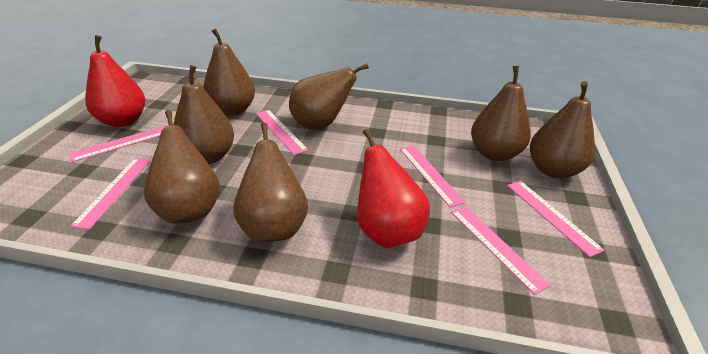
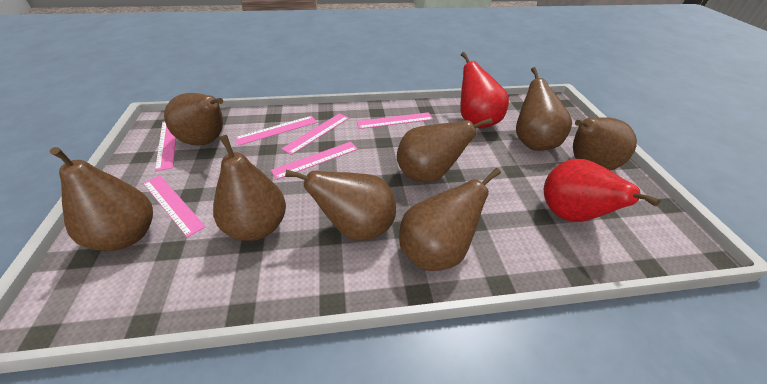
brown pear: [144,110,220,224] [173,65,234,164] [203,28,255,116] [233,123,308,242] [289,63,369,128] [471,66,531,161] [530,81,595,178] = 7 -> [50,147,153,251] [164,93,223,146] [213,135,286,241] [285,170,396,241] [397,118,492,182] [399,168,501,271] [516,67,572,151] [573,117,637,170] = 8

